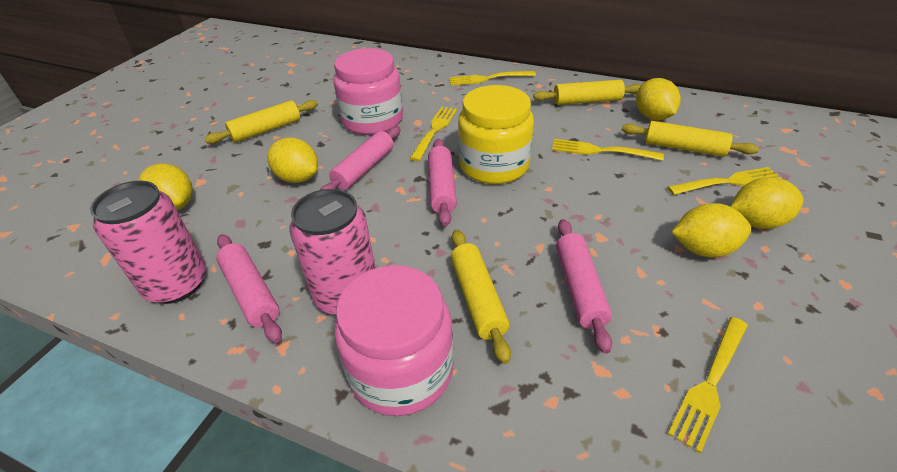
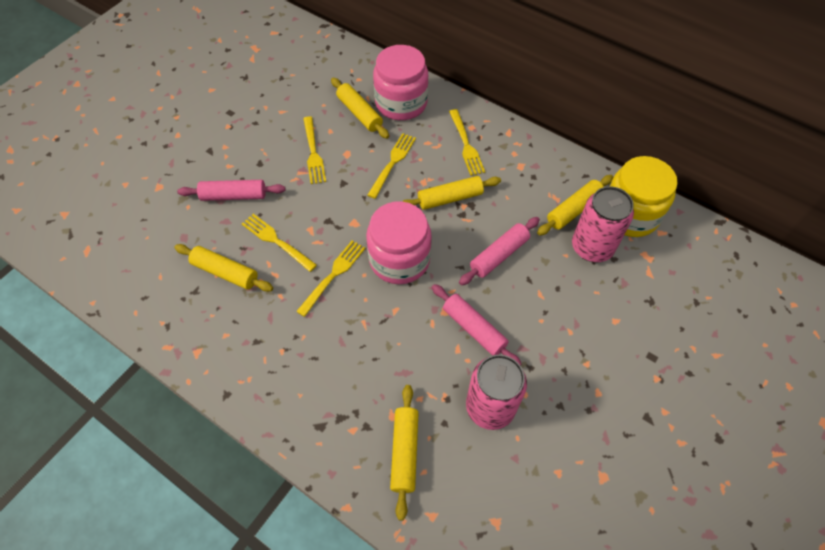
pink rolling pin: [216,234,282,343] [320,126,401,190] [428,139,457,227] [556,219,612,354] = 4 -> [177,180,286,201] [432,284,522,366] [459,217,540,285] = 3
yellow lemon: [138,163,193,210] [267,137,318,183] [636,78,681,120] [672,203,752,258] [730,177,803,229] = 5 -> none = 0
yellow rolling pin: [205,100,318,144] [451,230,511,364] [533,80,641,105] [622,121,759,157] = 4 -> [174,244,273,292] [331,78,389,139] [390,385,419,521] [402,176,501,210] [537,175,613,236] = 5

